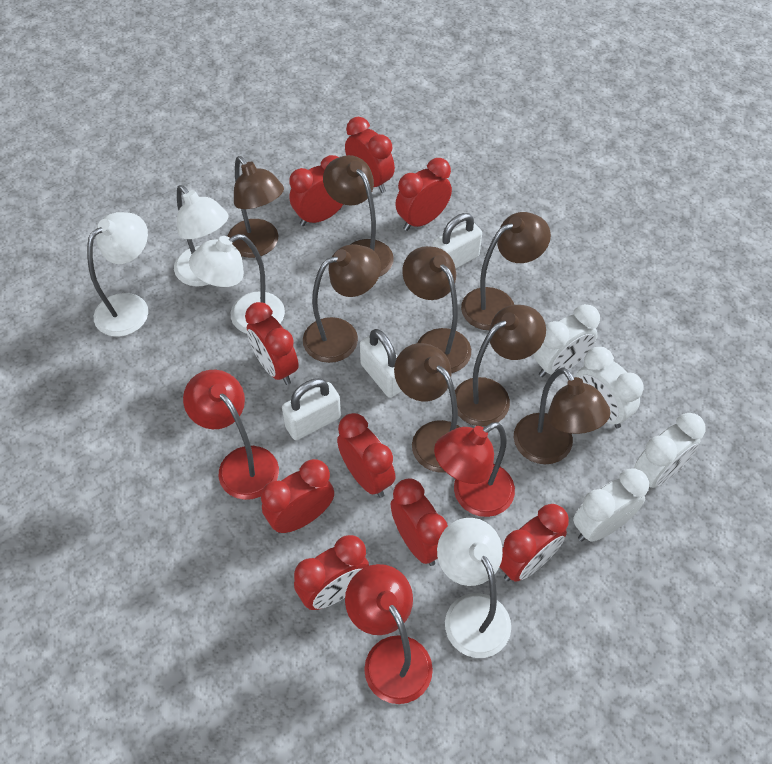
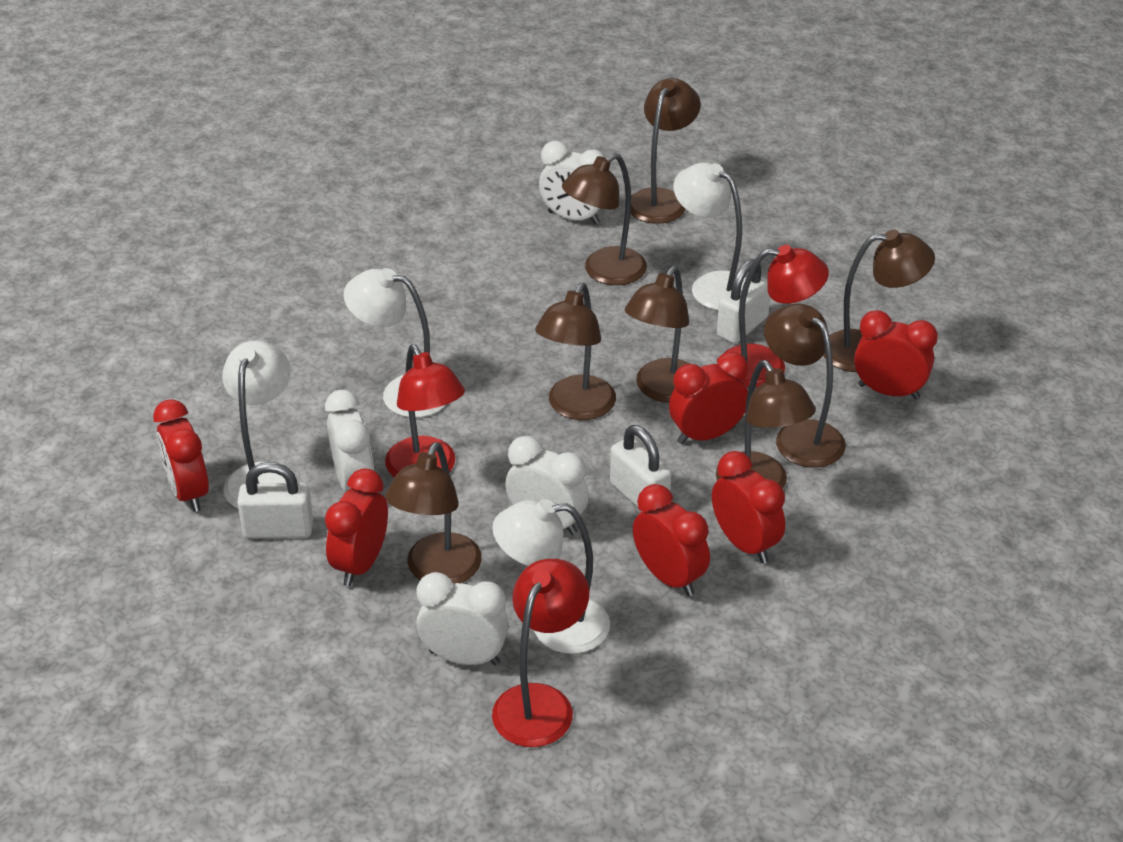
red clock: [245,302,299,385] [261,459,334,533] [289,155,343,226] [294,535,369,610] [337,413,396,498] [345,117,395,193] [391,478,448,566] [395,158,452,231] [500,504,569,582] = 9 -> [153,399,209,512] [325,468,388,586] [633,484,710,596] [669,352,748,444] [712,451,785,563] [854,310,938,400] = 6

